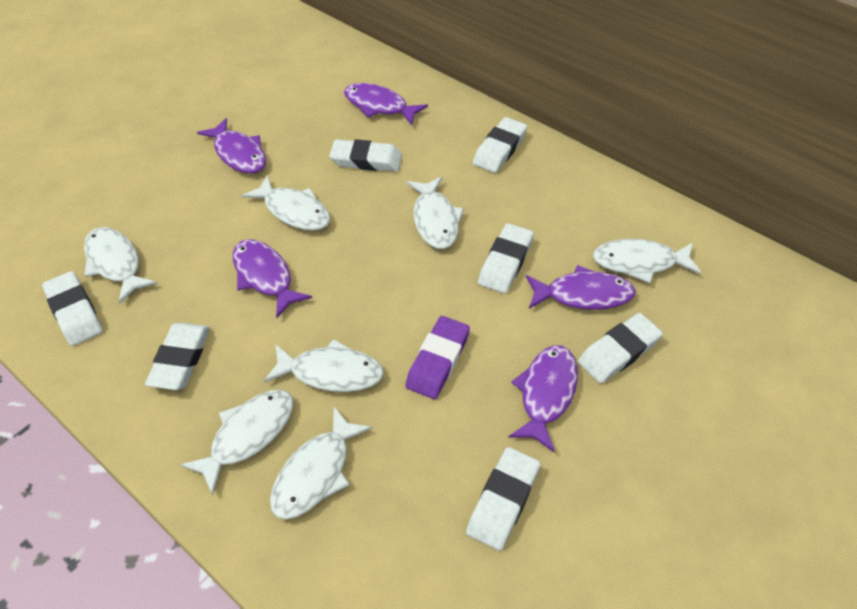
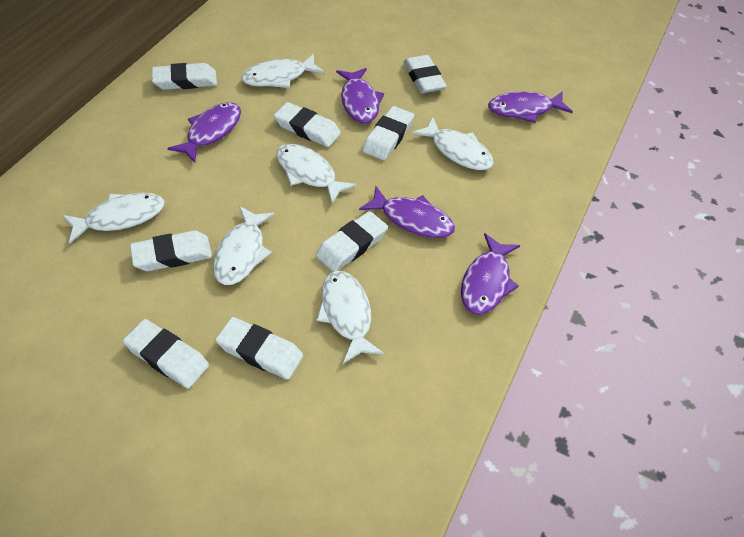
purple eraser: [405,316,470,399] = 1 -> none = 0
white eraser: [42,271,103,346] [145,323,210,390] [329,139,402,172] [466,447,540,551] [473,117,528,173] [478,223,534,294] [578,313,663,383] = 7 -> [123,319,209,388] [130,231,212,271] [152,63,217,90] [216,317,303,380] [274,102,341,147] [316,211,388,272] [363,106,414,160] [404,55,447,93] = 8
white fish: [84,227,158,304] [180,390,293,495] [242,176,330,231] [264,339,384,392] [270,407,372,520] [407,177,464,249] [593,239,701,283] = 7 -> [62,193,164,244] [213,206,275,285] [241,54,325,88] [276,144,357,204] [316,271,384,364] [411,117,494,170] = 6

